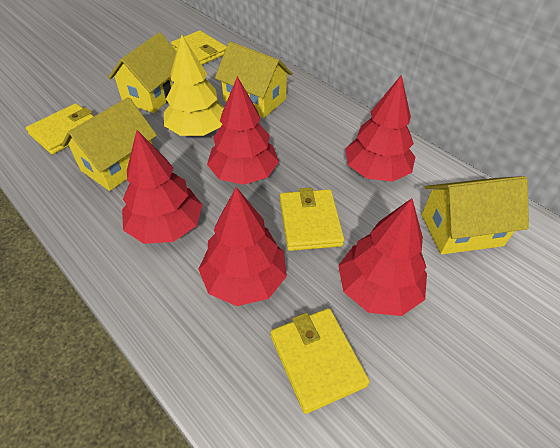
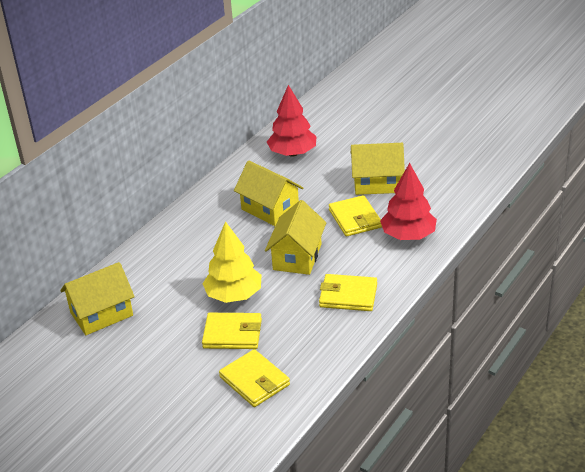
red tree: [122,130,202,244] [198,187,287,306] [207,76,279,185] [338,198,427,316] [345,75,415,182] = 5 -> [267,85,317,157] [380,163,437,240] = 2

